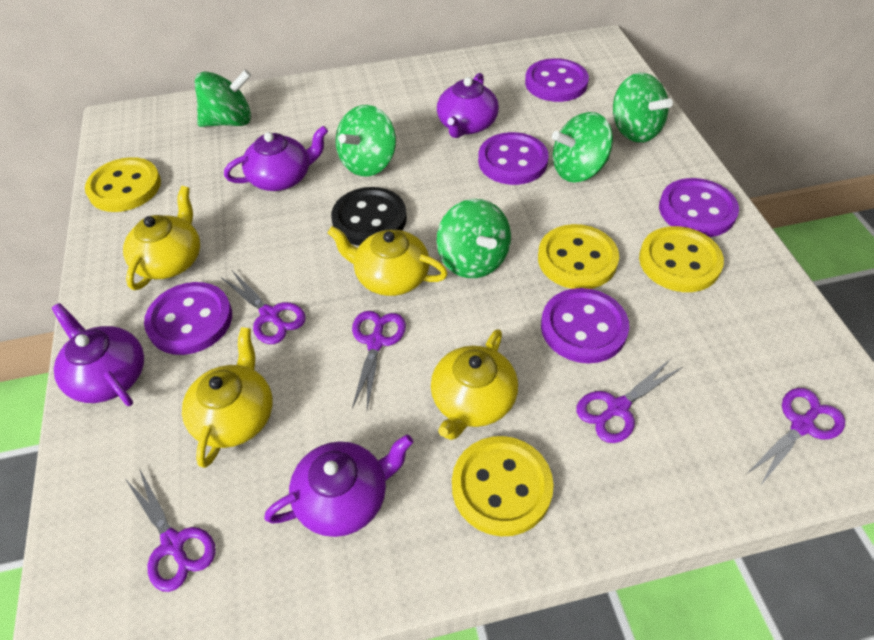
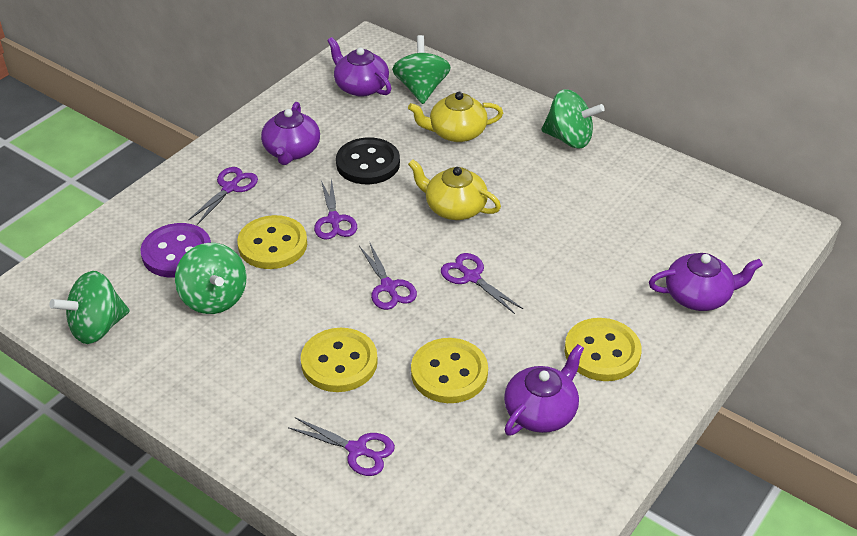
green spinning top: [195,69,251,127] [336,105,396,176] [437,199,511,278] [552,112,613,183] [613,73,673,143] = 5 -> [49,271,130,344] [175,243,246,314] [392,35,451,104] [541,89,605,148] = 4
purple button: [144,282,232,355] [478,132,549,185] [525,58,589,102] [541,288,629,363] [659,178,739,237] = 5 -> [140,223,211,277] = 1
yellow teapot: [123,186,200,290] [182,327,273,468] [327,226,448,296] [431,329,518,440] = 4 -> [408,92,503,142] [408,159,501,220] = 2

